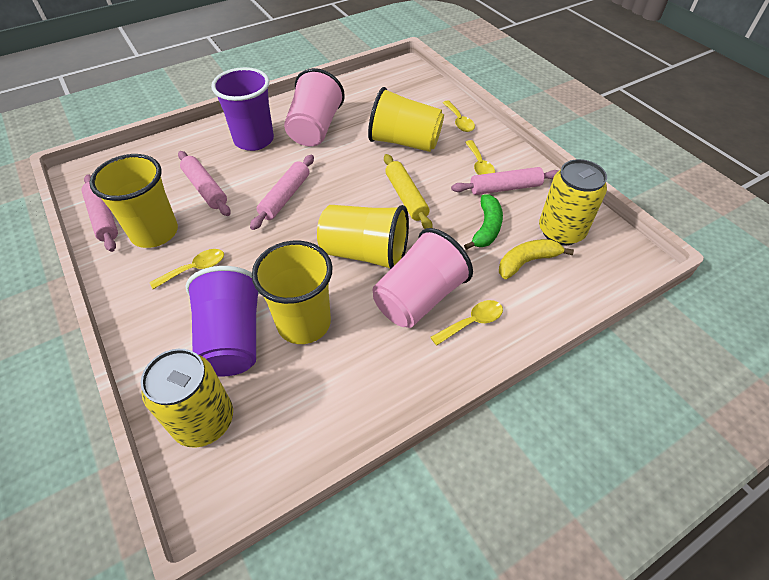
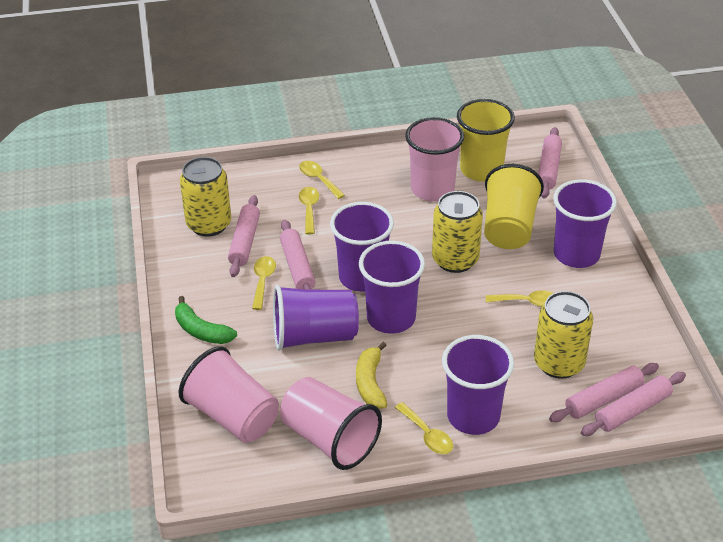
pink cup: [284,68,345,146] [373,228,473,328] = 2 -> [179,346,279,443] [280,377,382,470] [405,117,464,201] = 3
pink rolling pin: [81,174,118,252] [178,151,231,216] [250,155,314,230] [451,167,558,195] = 4 -> [228,195,260,277] [280,220,315,290] [538,127,562,198] [549,363,659,422] [581,372,686,436] = 5
purple cup: [186,266,259,377] [211,67,274,151] = 2 -> [273,285,359,351] [330,202,394,292] [359,241,425,334] [442,335,514,435] [553,179,617,268] = 5
yellow can: [141,349,233,448] [539,159,607,245] = 2 -> [180,157,231,237] [432,191,483,273] [534,291,593,379] = 3
yellow cup: [89,154,178,248] [252,241,333,344] [317,205,409,269] [368,87,444,152] = 4 -> [457,99,515,182] [484,164,544,249] = 2
yellow rolling pin: [384,154,433,229] = 1 -> none = 0
yellow spoon: [150,249,224,289] [430,300,503,346] [443,100,475,132] [465,140,495,175] = 4 -> [252,256,276,310] [299,161,345,199] [299,187,319,235] [395,402,453,454] [486,290,553,307] = 5

